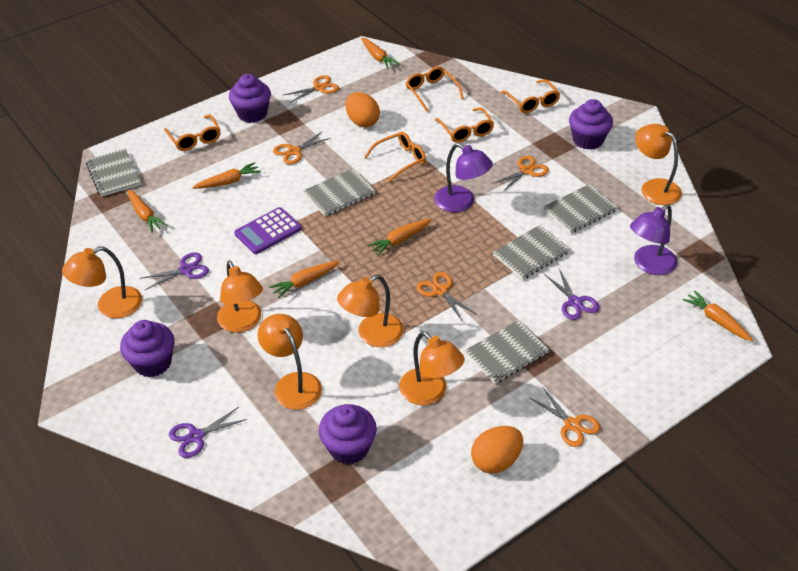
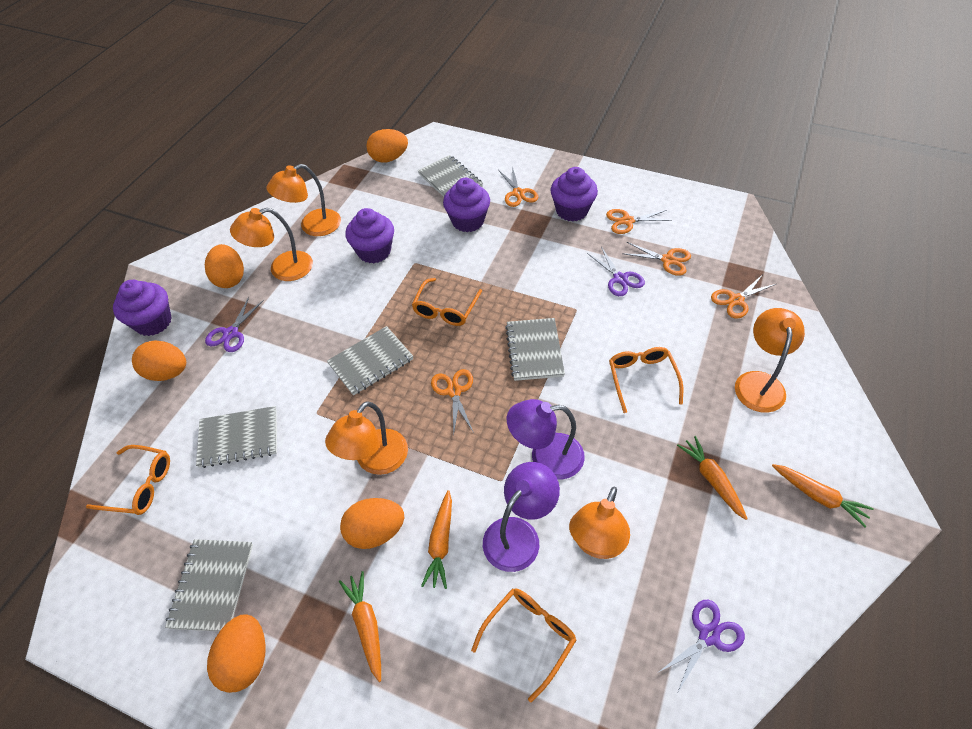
orange carrot: [127,190,167,233] [192,162,261,189] [269,261,340,299] [361,37,400,69] [367,219,431,256] [683,290,753,341] = 6 -> [339,571,381,682] [421,490,452,589] [677,436,747,520] [772,464,874,527] = 4
orange egg: [346,92,380,127] [471,426,523,474] = 2 -> [132,340,186,381] [205,244,244,288] [207,614,266,693] [340,498,404,549] [366,129,408,163] = 5
orange glasses: [164,114,221,151] [364,131,426,182] [406,66,464,112] [435,107,494,143] [501,79,560,113] = 5 -> [86,445,170,515] [412,278,482,326] [471,588,576,703] [609,347,683,413] = 4
orange lamp: [62,246,142,318] [217,260,263,333] [257,314,322,410] [337,275,403,347] [399,331,465,405] [635,124,682,205] = 6 -> [230,208,313,281] [266,164,341,236] [325,401,408,475] [569,487,630,559] [735,308,805,413] = 5
purple calculator: [234,207,302,254] = 1 -> none = 0

